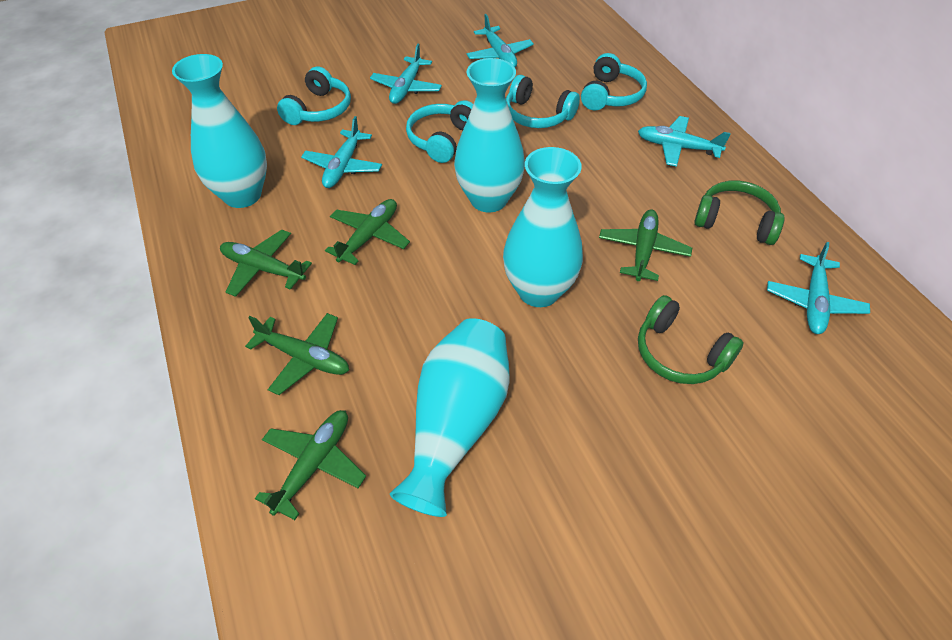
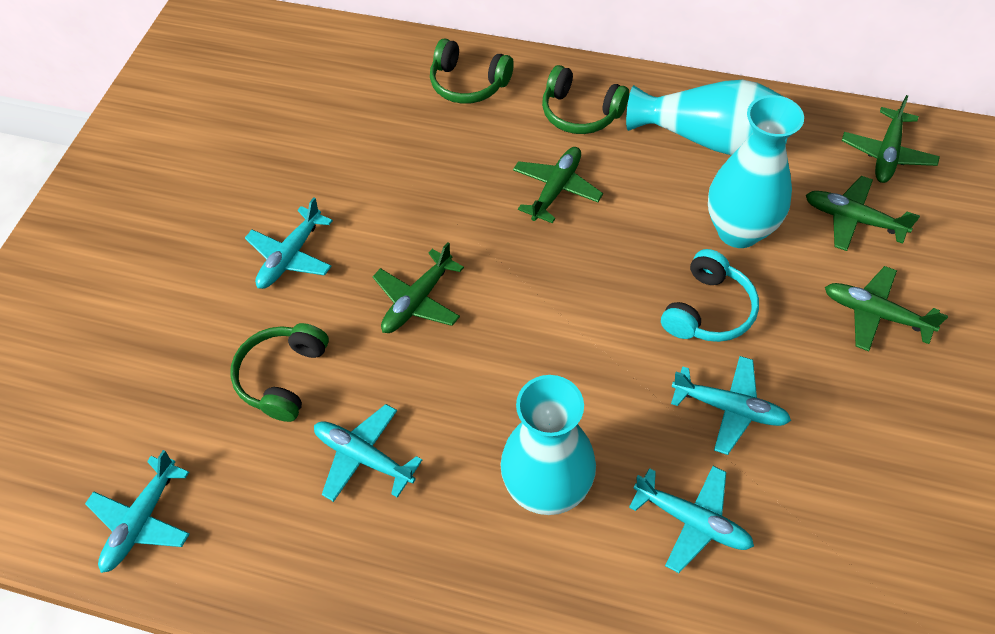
green headphones: [638,295,744,384] [694,181,785,245] = 2 -> [230,323,329,422] [430,39,514,104] [542,65,629,134] = 3
turquoise headphones: [277,66,351,125] [406,100,473,163] [506,75,580,128] [581,53,647,111] = 4 -> [661,249,759,342] = 1
turquoise vase: [172,54,267,208] [390,318,510,517] [454,58,525,212] [503,147,583,307] = 4 -> [500,375,596,515] [626,79,787,155] [708,95,804,248] = 3

